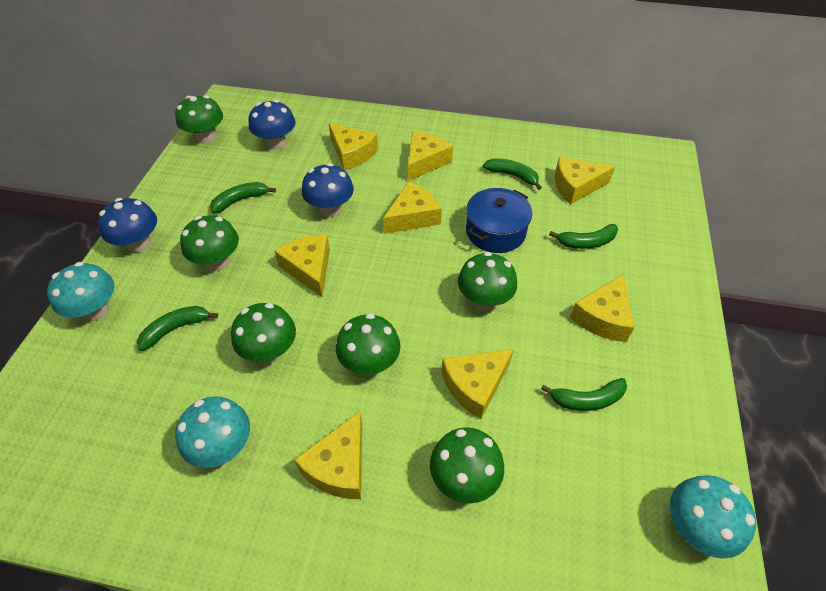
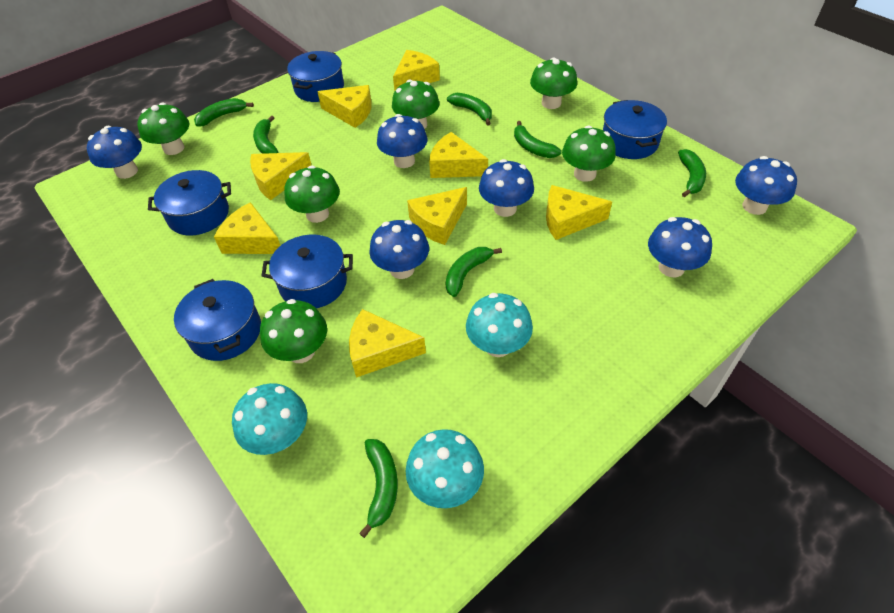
blue mushroom: [98,198,157,253] [248,100,295,150] [302,163,354,217] = 3 -> [87,126,142,179] [369,220,429,279] [377,114,427,168] [479,159,534,217] [648,217,712,277] [735,156,797,215] = 6
blue pot: [466,188,532,253] = 1 -> [148,170,231,235] [174,279,261,361] [261,235,353,308] [287,51,344,102] [603,100,667,159] = 5
green banana: [137,306,218,351] [210,182,276,213] [483,158,542,190] [541,378,627,411] [549,224,618,249] = 5 -> [194,98,254,127] [253,116,278,154] [359,439,398,538] [446,247,502,297] [447,93,492,125] [514,121,562,158] [678,149,706,197] = 7

